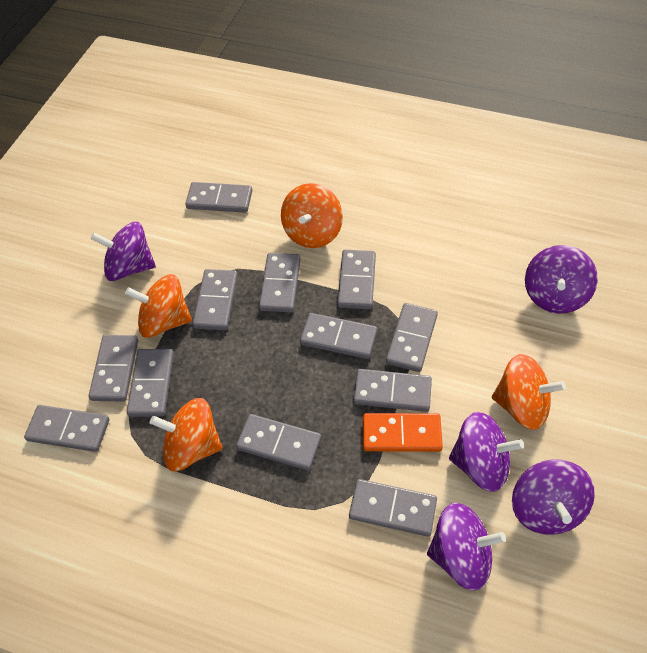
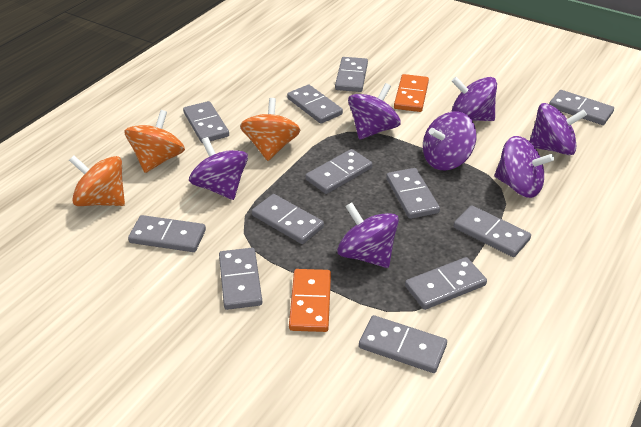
orange domino: [363,413,443,452] = 1 -> [289,269,331,332] [394,74,429,112] = 2
orange spinning top: [125,274,192,338] [150,398,222,471] [281,183,343,248] [492,354,566,430] = 4 -> [69,155,125,206] [124,110,185,173] [240,98,300,161] = 3
purple spinning top: [91,222,156,281] [427,503,506,590] [449,412,524,492] [512,459,595,535] [525,245,598,314] = 5 -> [189,137,248,200] [337,202,399,268] [348,83,401,140] [423,111,476,170] [451,77,497,121] [494,136,554,198] [530,103,587,155] = 7

